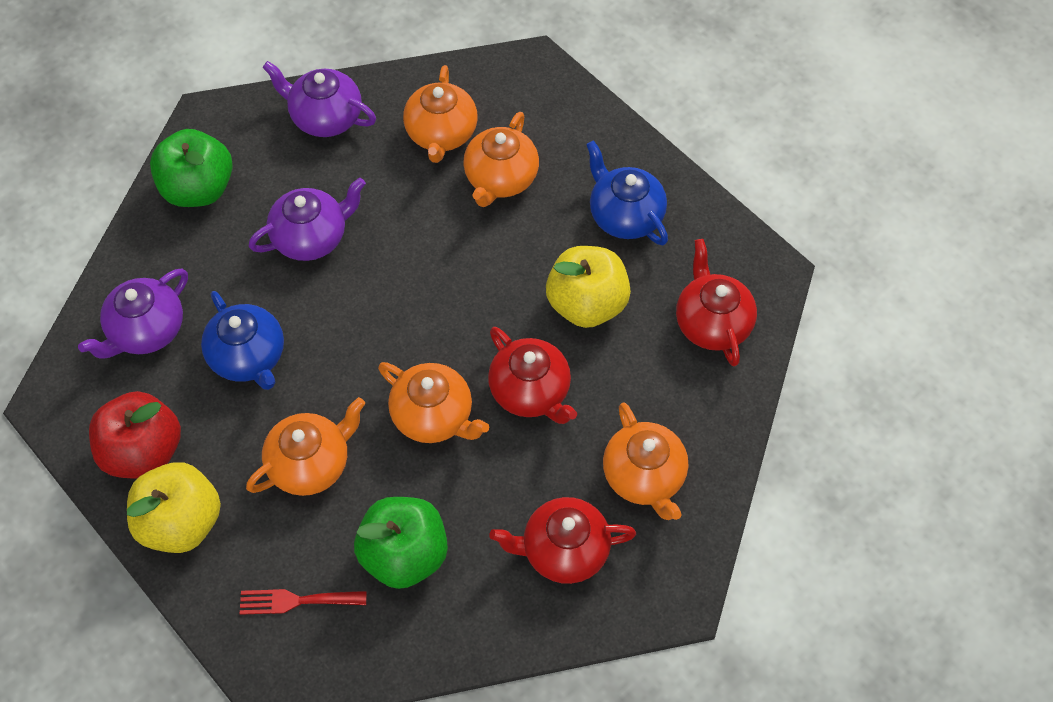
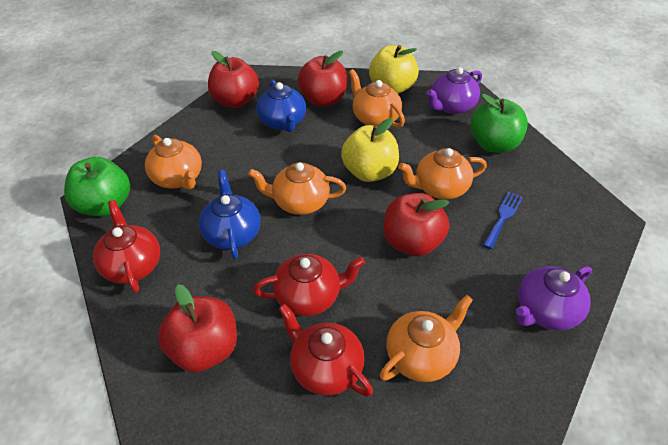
blue fork: none = 0 -> [483,192,523,249] = 1
purple teapot: [78,268,188,359] [249,178,366,261] [262,61,376,137] = 3 -> [426,67,482,114] [516,266,592,331] = 2
red apple: [89,391,181,479] = 1 -> [158,285,237,372] [208,51,259,108] [298,51,348,106] [383,193,450,256] = 4
red fork: [240,589,367,615] = 1 -> none = 0

